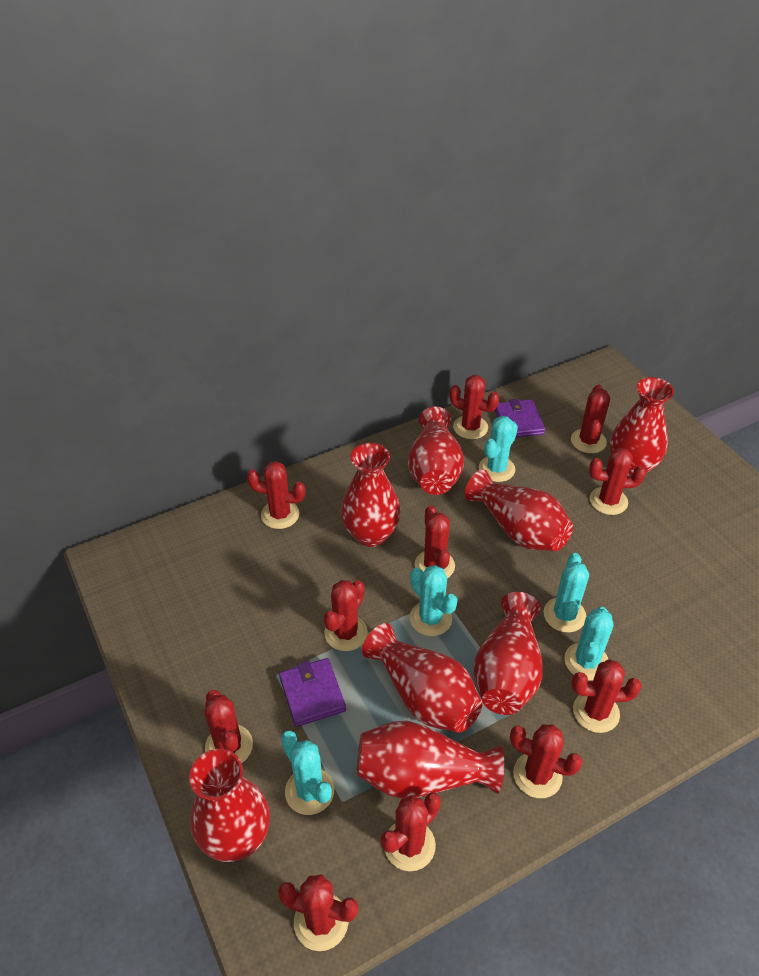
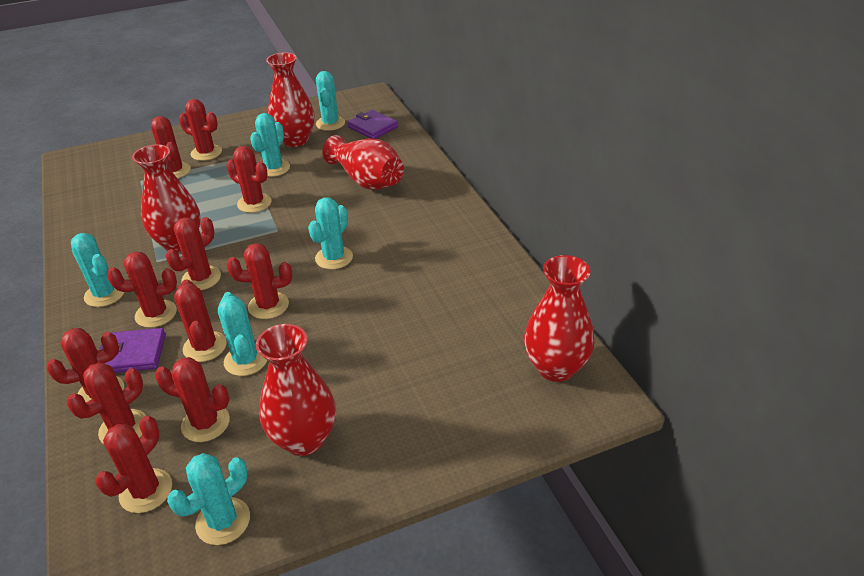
red vase: [189,749,270,862] [341,443,401,547] [357,721,504,799] [362,623,482,733] [408,407,464,495] [465,470,573,551] [473,592,543,715] [610,377,674,477] = 8 -> [132,145,201,253] [256,324,336,456] [266,52,315,147] [322,135,404,190] [524,255,595,382] = 5
turquoise cactus: [281,731,334,815] [410,565,458,636] [479,416,518,482] [543,553,589,632] [564,607,614,681] = 5 -> [71,233,124,307] [167,453,250,545] [218,292,267,376] [250,113,290,177] [308,197,353,270] [316,71,345,131] = 6

